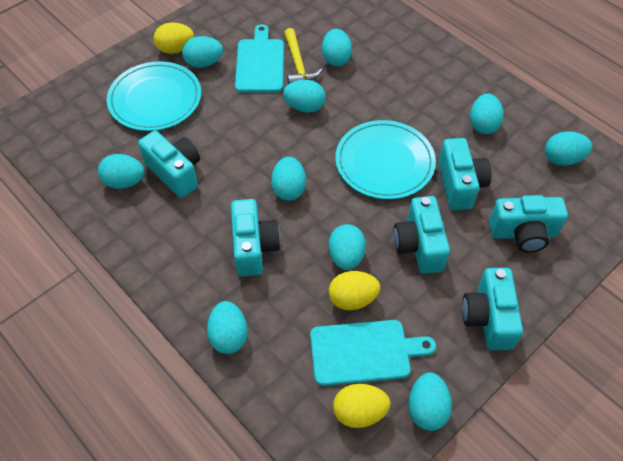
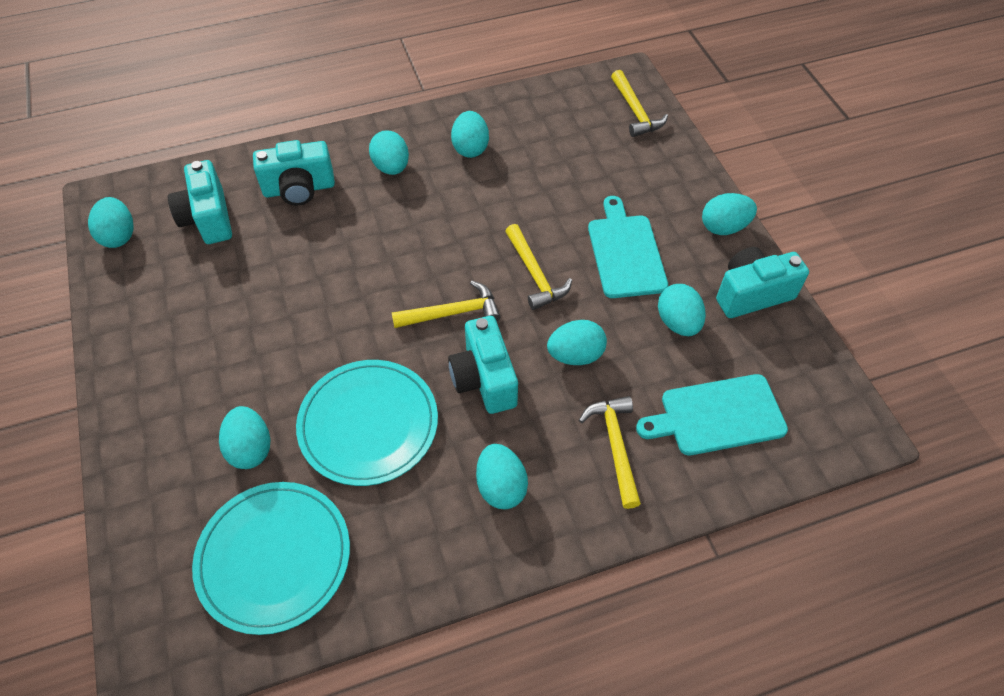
turquoise camera: [138,131,200,198] [231,199,281,277] [394,196,450,274] [438,138,492,210] [462,268,523,350] [489,195,568,253] = 6 -> [168,160,232,244] [253,140,335,206] [448,316,518,414] [716,247,809,318] = 4
turquoise egg: [98,154,145,189] [182,36,223,68] [207,301,248,354] [271,157,306,201] [283,80,326,113] [322,29,352,66] [329,224,366,270] [408,372,452,431] [470,93,504,134] [545,131,592,166] = 10 -> [88,197,134,248] [219,406,271,469] [369,130,409,175] [451,111,489,158] [476,444,528,509] [547,320,607,365] [658,284,706,336] [702,193,757,235] = 8
yellow egg: [154,23,194,54] [329,271,380,310] [333,384,390,428] = 3 -> none = 0
yellow hammer: [284,28,322,84] = 1 -> [392,281,500,328] [505,224,572,310] [579,396,641,509] [611,70,668,137] = 4

